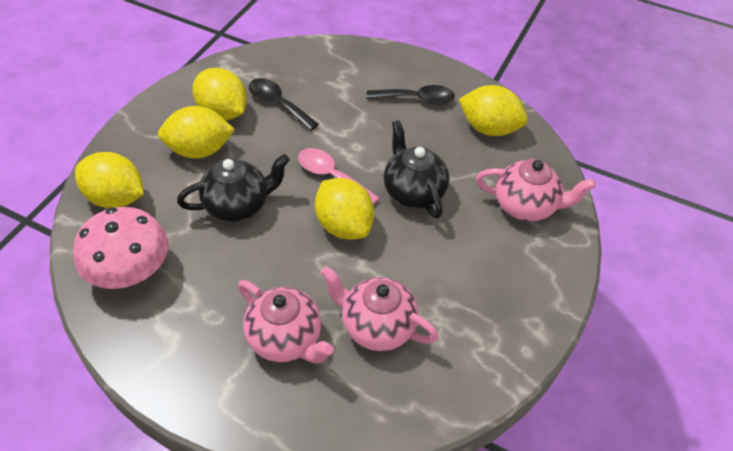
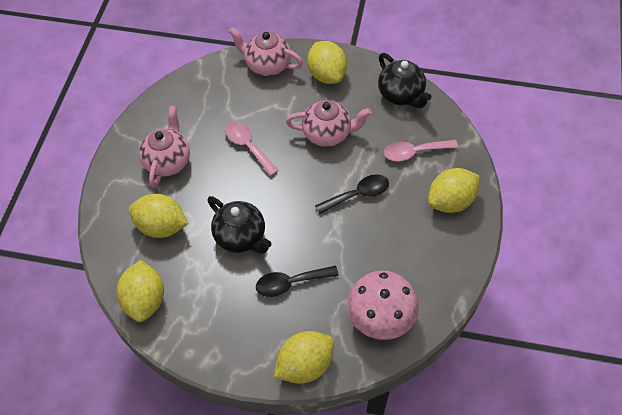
pink spoon: [298,148,380,205] = 1 -> [225,121,279,176] [384,140,458,162] = 2

